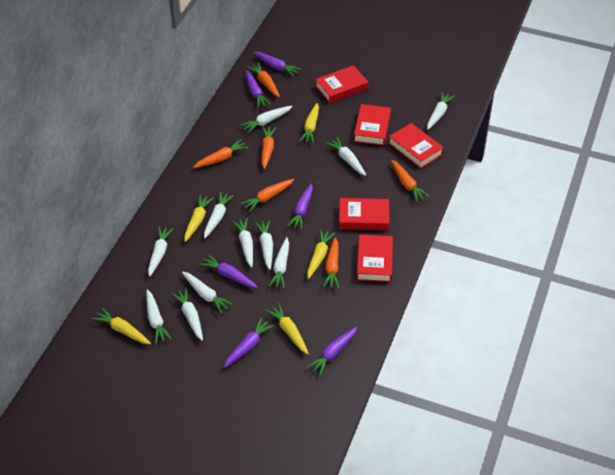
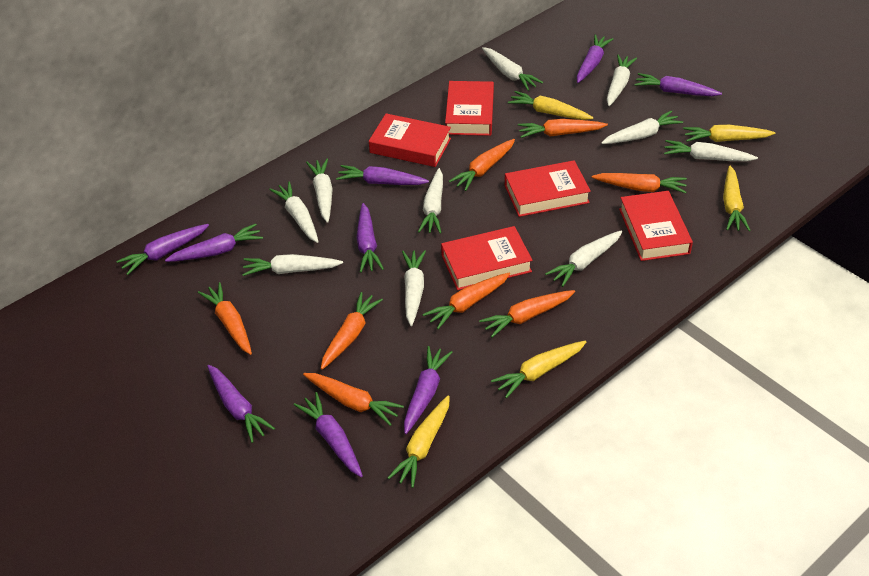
orange carrot: [193,139,248,168] [241,179,294,212] [247,62,280,97] [262,127,276,169] [323,237,339,289] [391,160,429,202] = 6 -> [198,282,252,355] [303,373,404,426] [321,292,383,370] [422,273,510,329] [449,139,515,191] [479,290,575,337] [518,119,608,138] [592,173,687,193] = 8
purple carrot: [199,254,257,288] [224,317,274,368] [246,70,271,108] [253,52,301,77] [287,183,313,230] [307,327,357,376] = 6 -> [116,224,209,275] [165,223,263,262] [207,365,275,443] [294,392,363,477] [336,165,429,185] [356,203,384,273] [404,346,452,434] [577,34,613,83] [634,73,722,96] = 9
white carrot: [146,289,172,344] [148,226,174,277] [171,288,203,341] [182,271,233,314] [204,192,234,238] [233,218,253,267] [241,106,293,133] [255,220,273,270] [269,237,289,288] [326,137,366,176] [427,92,455,130] = 11 -> [242,254,343,276] [269,181,318,243] [306,159,333,223] [402,250,426,326] [418,168,443,234] [482,47,543,91] [545,230,622,287] [601,111,683,144] [607,55,637,106] [664,140,758,161] = 10

